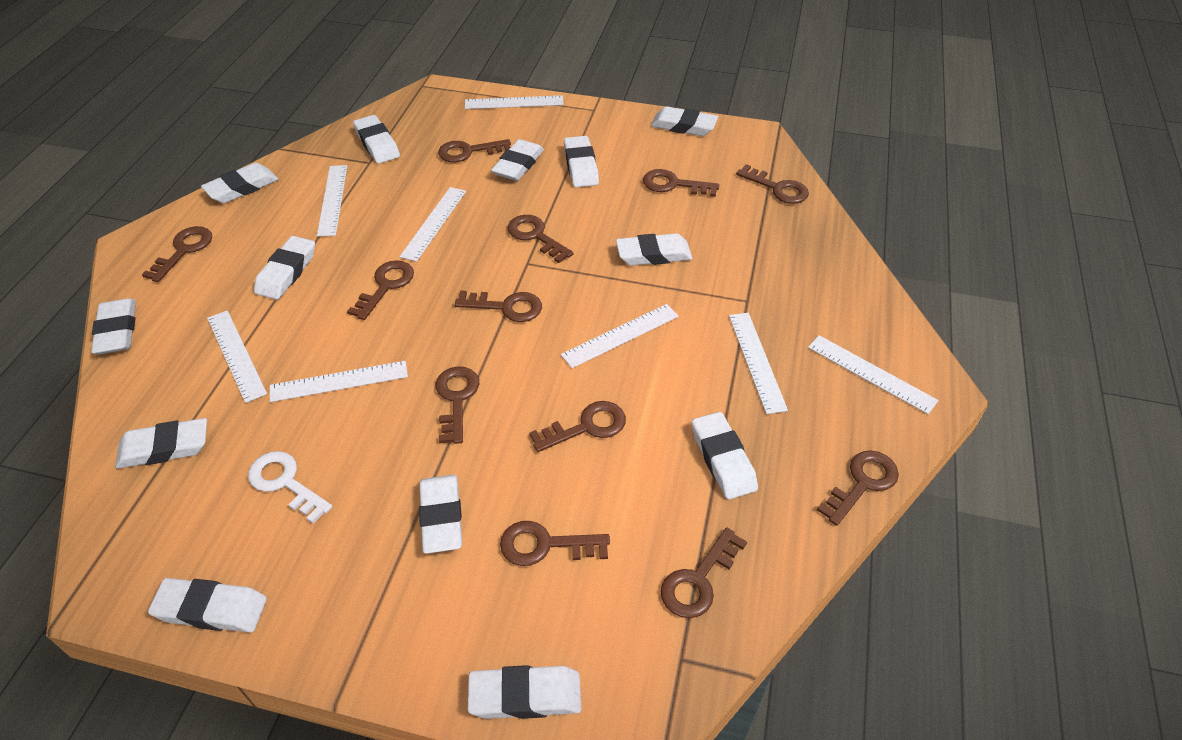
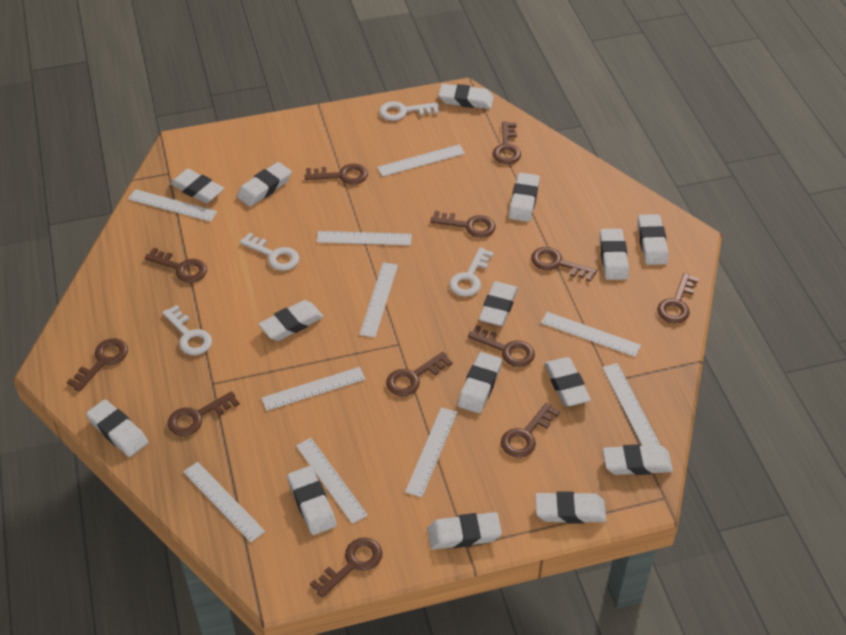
white eraser: [91,298,136,354] [115,418,207,469] [148,578,267,632] [201,163,278,203] [254,236,315,300] [353,115,400,164] [419,475,462,554] [468,665,581,719] [491,139,544,181] [564,136,599,187] [616,233,692,266] [651,106,718,136] [692,412,758,500] = 13 -> [86,400,148,457] [170,169,224,204] [237,162,292,207] [259,300,324,341] [287,466,336,535] [427,512,502,550] [439,84,494,109] [458,352,502,413] [479,281,518,326] [509,173,540,222] [535,492,606,524] [544,357,591,406] [600,229,629,280] [603,444,673,475] [638,214,668,265] = 15
white key: [248,451,333,524] = 1 -> [162,305,212,355] [240,233,299,271] [379,101,439,121] [450,247,494,297] = 4
white ruler: [207,310,267,403] [270,361,408,402] [317,165,347,237] [399,187,466,262] [465,96,564,109] [561,304,679,368] [729,313,788,414] [808,335,939,414] = 8 -> [128,189,217,222] [183,462,265,542] [261,367,365,411] [296,438,368,524] [317,231,412,245] [359,262,398,338] [377,144,465,177] [405,407,457,497] [541,312,641,357] [602,363,660,446] = 10

